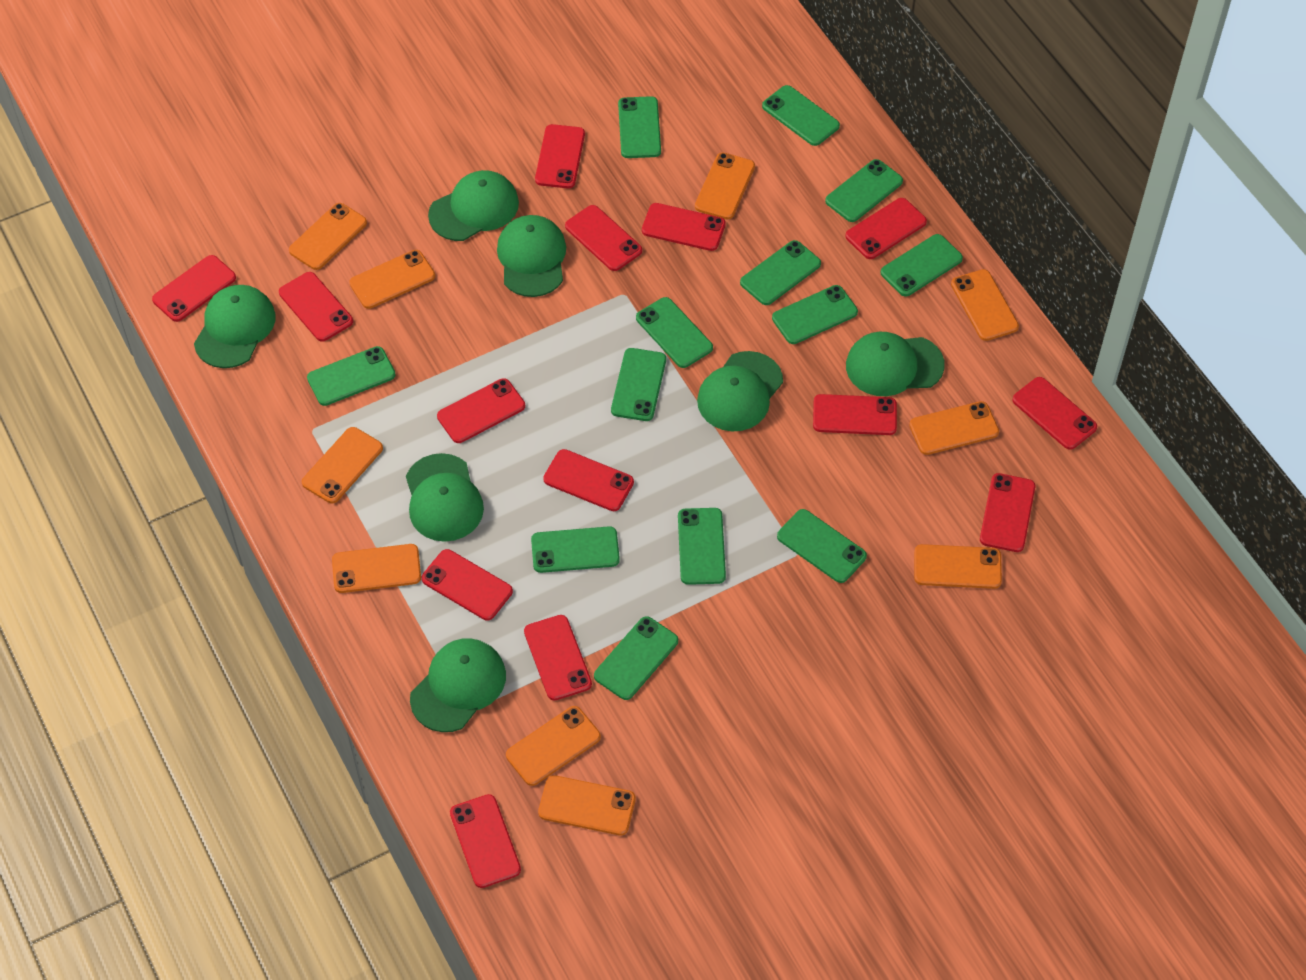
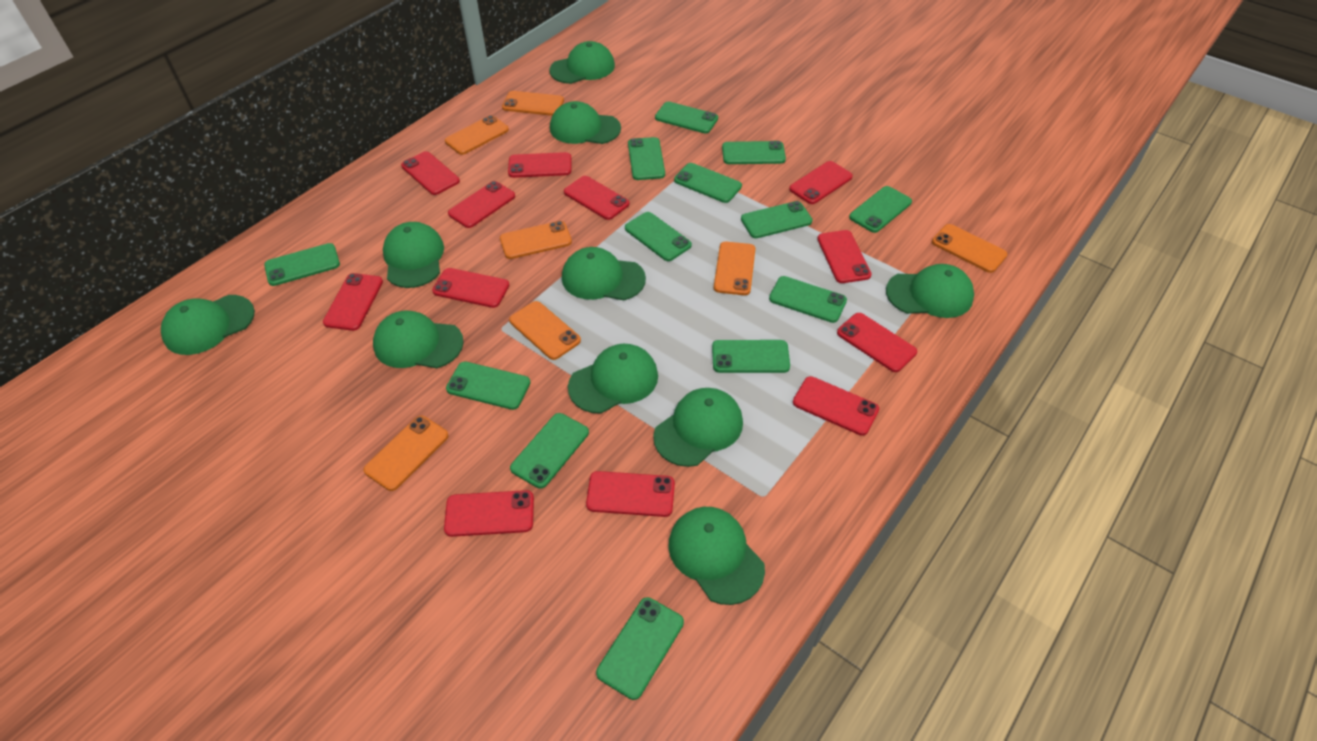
green cap: [194,285,276,368] [406,453,484,542] [410,638,506,732] [428,170,519,241] [497,215,566,297] [697,351,783,431] [846,332,945,396] = 7 -> [161,295,255,355] [373,311,464,368] [383,222,444,288] [549,41,615,84] [550,101,621,144] [562,247,646,300] [568,344,658,414] [653,388,743,467] [668,507,765,605] [886,264,974,318] = 10
orange phone: [289,203,367,270] [302,427,383,503] [332,544,421,593] [349,250,435,309] [506,706,601,786] [538,775,636,835] [695,152,755,220] [909,401,999,455] [914,544,1002,589] [951,269,1019,341] = 10 -> [363,416,449,491] [445,115,509,155] [500,221,572,259] [502,91,564,116] [509,301,581,360] [714,242,756,295] [932,224,1008,273] = 7
red phone: [152,255,236,322] [279,272,353,342] [421,549,513,620] [437,378,525,443] [450,794,521,888] [524,615,592,700] [535,124,585,188] [543,449,634,511] [565,205,642,271] [642,203,726,251] [813,394,897,435] [845,198,927,259] [980,473,1035,552] [1012,377,1097,450] = 14 -> [323,273,383,331] [401,151,460,195] [432,268,509,308] [444,490,534,537] [448,181,515,228] [508,152,571,178] [564,176,629,220] [586,471,675,517] [789,161,853,204] [793,376,879,436] [817,230,872,283] [837,313,917,372] = 12

